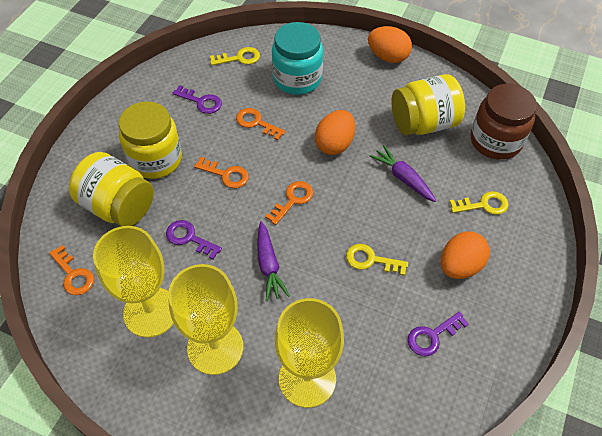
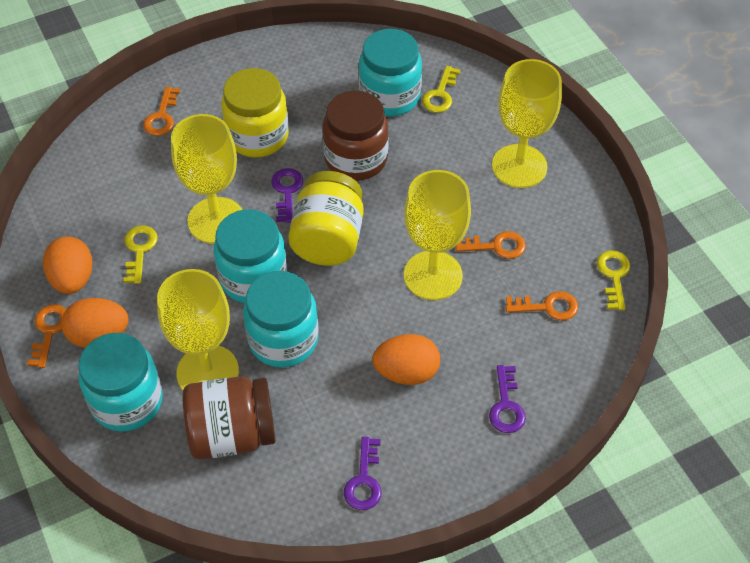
brown jar: [471,84,537,160] = 1 -> [182,376,276,460] [322,90,389,181] = 2
purple carrot: [257,221,290,301] [369,145,436,202] = 2 -> none = 0
turquoise jar: [272,22,323,95] = 1 -> [78,333,163,431] [214,210,287,303] [243,271,319,367] [359,29,422,116] = 4
yellow goblet: [93,226,174,338] [168,264,243,375] [275,298,344,408] = 3 -> [157,269,239,390] [171,114,242,244] [404,170,471,300] [492,59,562,188] = 4
yellow jar: [69,152,154,226] [119,101,182,179] [392,74,465,135] = 3 -> [221,68,289,157] [288,171,363,266] = 2

